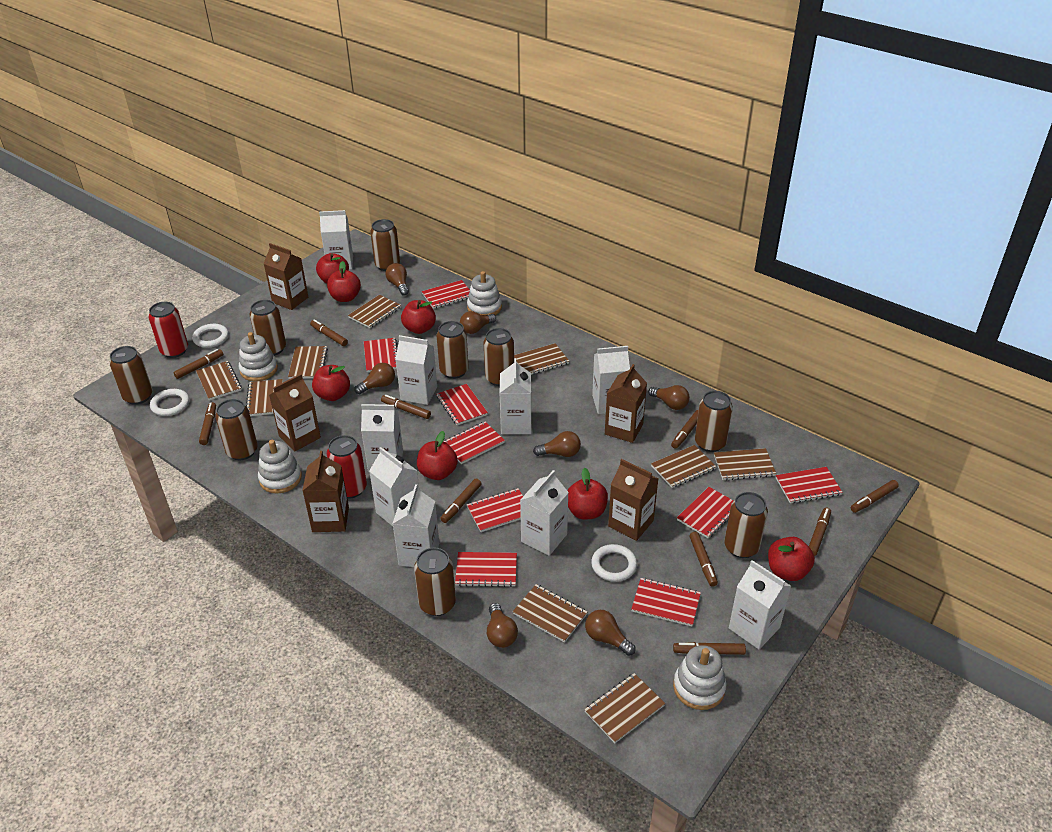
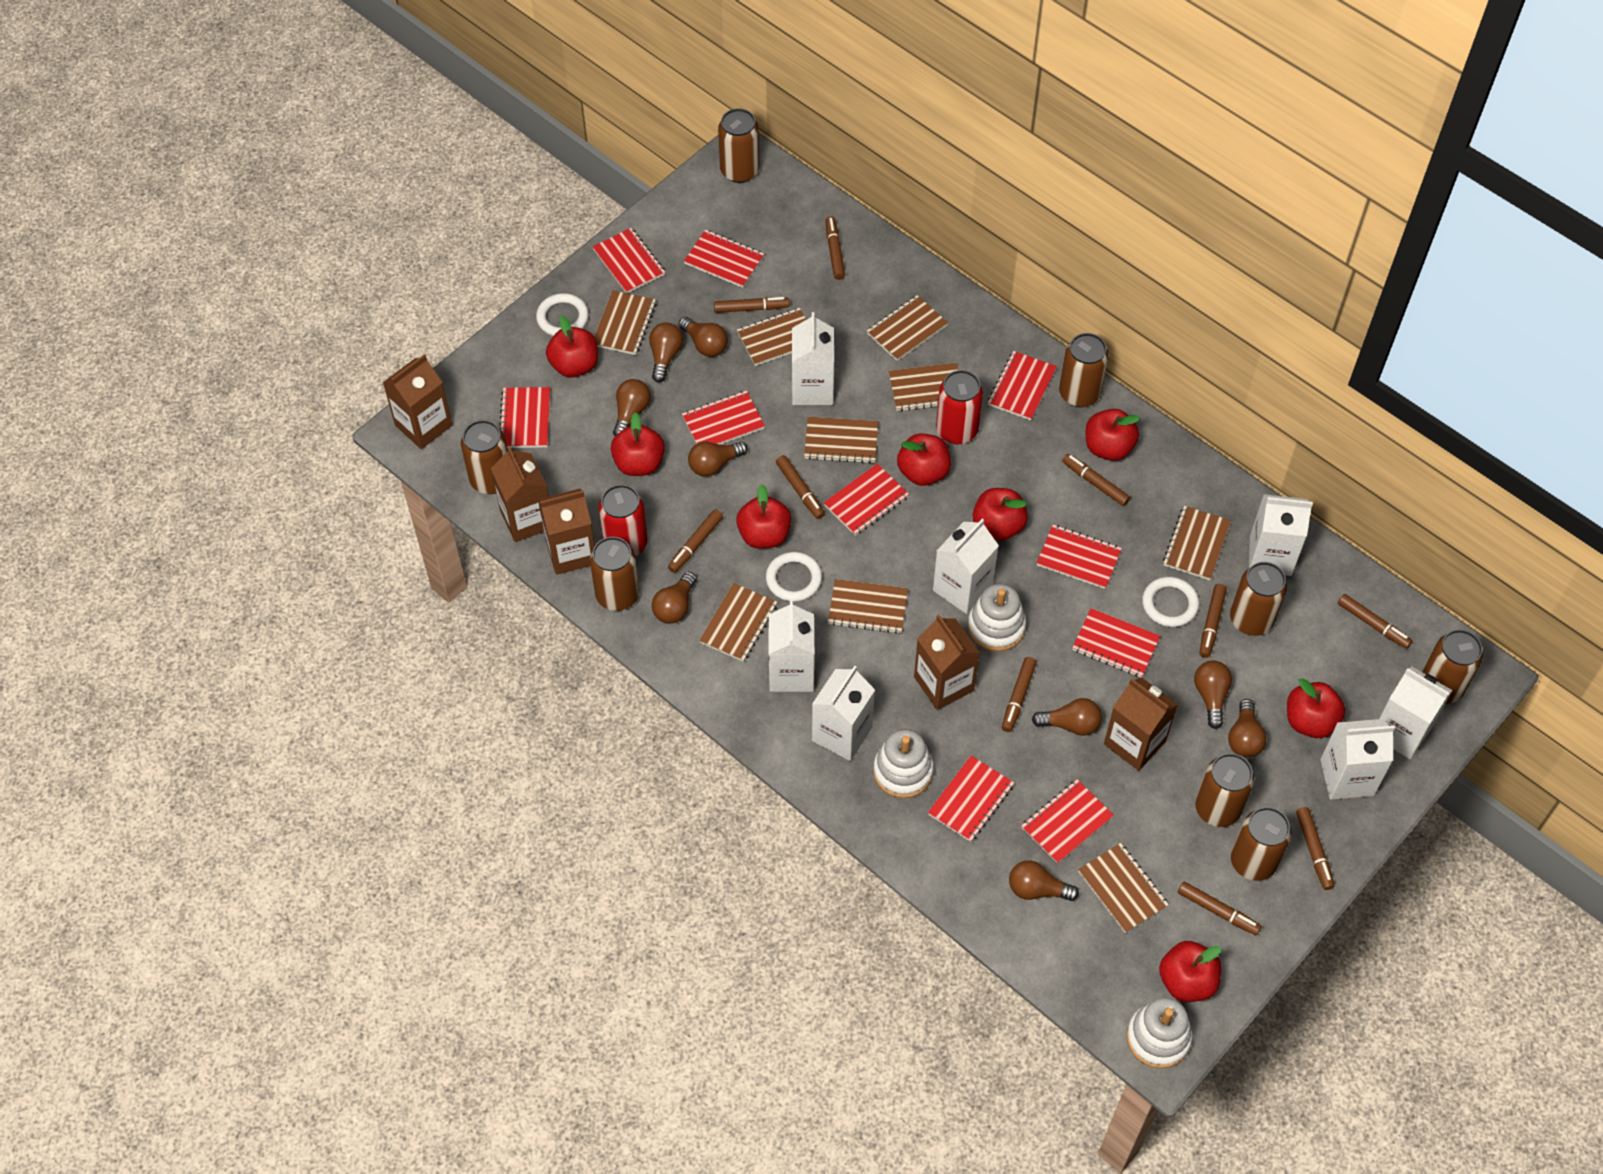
brown can: [109,346,153,405] [215,399,258,460] [250,300,286,356] [370,219,400,271] [414,548,456,616] [437,321,469,379] [484,328,514,386] [695,391,733,452] [724,492,768,558] = 9 -> [461,420,508,494] [590,537,640,611] [718,108,760,183] [1059,333,1109,407] [1195,753,1254,827] [1230,562,1287,636] [1231,807,1292,881] [1422,629,1483,704] = 8
brown light bulb: [354,363,395,394] [386,263,409,296] [460,311,496,334] [487,603,518,648] [533,431,581,457] [585,610,636,656] [648,385,690,410] = 7 -> [613,379,651,436] [649,323,683,382] [652,572,697,624] [679,317,728,357] [688,442,748,477] [1009,861,1079,901] [1032,698,1102,736] [1194,661,1232,729] [1228,699,1267,758] = 9
red apple: [312,365,350,401] [316,253,349,284] [327,261,361,302] [401,300,436,334] [417,431,458,480] [567,468,608,520] [768,537,815,581] = 7 -> [546,316,598,378] [611,412,665,476] [736,484,791,549] [897,434,951,486] [973,488,1028,541] [1086,409,1140,461] [1159,941,1221,1002] [1287,678,1345,738] = 8
red notebook: [364,338,397,372] [422,280,470,309] [437,384,488,425] [444,421,505,464] [455,552,517,587] [467,488,523,532] [631,578,701,626] [677,487,733,539] [776,467,843,504] = 9 -> [499,387,550,448] [593,228,665,293] [682,391,765,444] [684,230,764,288] [824,464,909,536] [928,756,1014,842] [988,351,1057,420] [1021,779,1114,864] [1037,525,1122,589] [1072,608,1160,677] = 10
white carton: [319,210,353,269] [361,404,403,472] [369,447,419,526] [392,484,439,567] [395,335,437,405] [500,358,531,434] [520,470,569,556] [592,346,630,414] [729,560,791,649] = 9 -> [768,600,815,692] [792,312,834,405] [812,666,875,761] [933,519,999,614] [1249,494,1313,576] [1320,719,1395,800] [1379,666,1453,759] = 7
white stacking toy: [239,332,278,381] [258,440,302,493] [467,271,502,315] [673,645,726,710] = 4 -> [873,729,934,798] [968,584,1026,652] [1126,998,1192,1069] = 3

